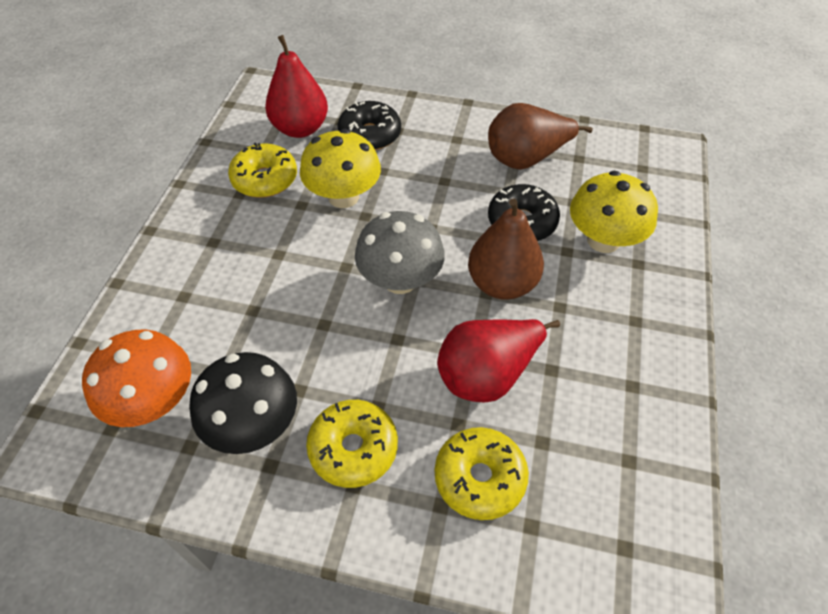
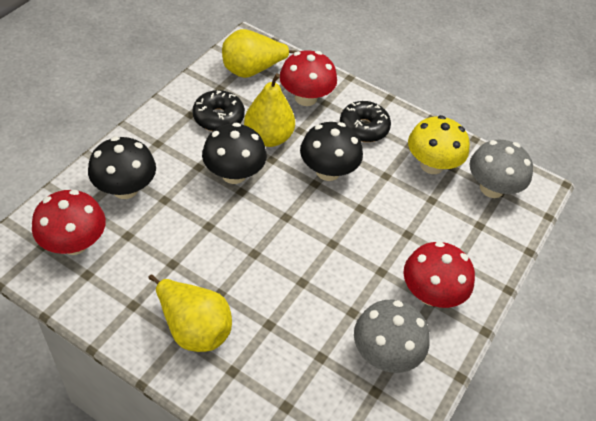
black mushroom: [189,352,297,454] = 1 -> [88,137,156,199] [202,123,267,184] [300,122,363,181] = 3
brown pear: [468,198,544,300] [488,103,593,170] = 2 -> none = 0
grey mushroom: [355,211,445,294] = 1 -> [354,300,430,373] [470,140,533,198] = 2
orange mushroom: [82,329,191,427] = 1 -> none = 0
red mushroom: none = 0 -> [32,190,106,255] [280,50,337,106] [403,241,475,308] = 3
red pear: [265,35,328,138] [437,319,560,402] = 2 -> none = 0
yellow donut: [228,142,297,198] [306,400,398,488] [435,427,529,520] = 3 -> none = 0
yellow mushroom: [300,129,381,208] [570,171,658,253] = 2 -> [408,115,470,174] = 1
yellow pear: none = 0 -> [148,274,232,352] [222,29,299,78] [244,73,295,147] = 3

